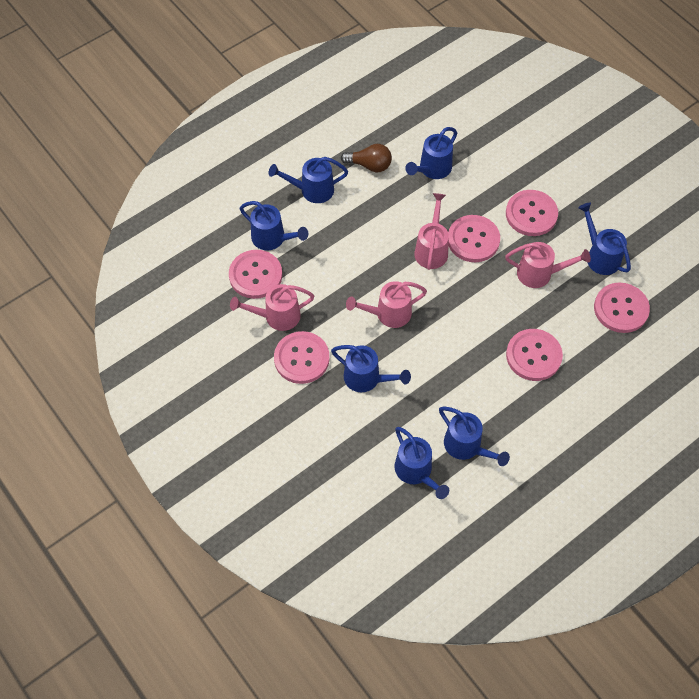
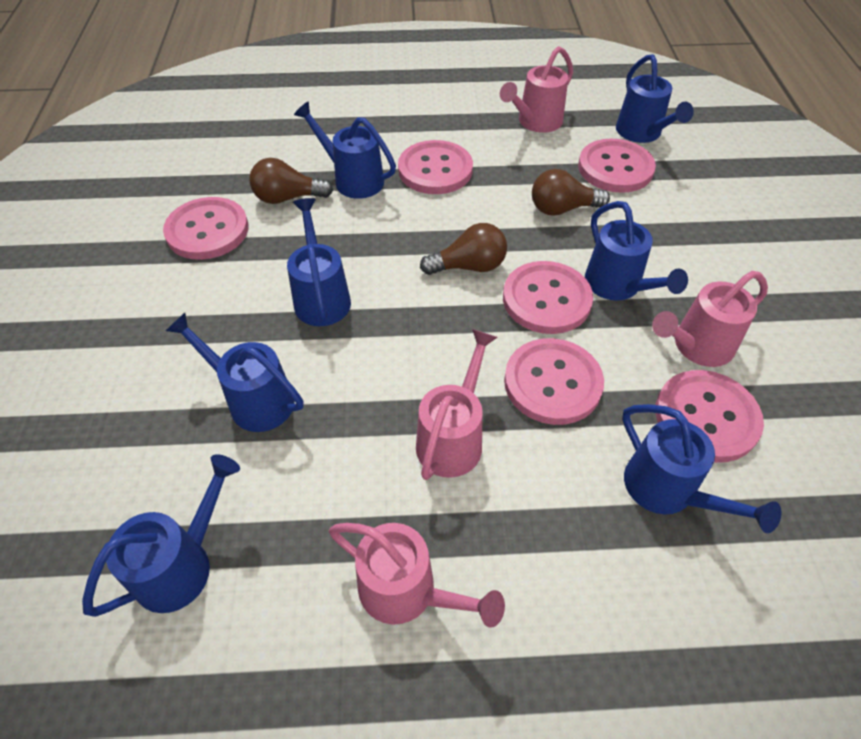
brown light bulb: [341,144,392,172] = 1 -> [249,158,333,204] [420,223,507,275] [532,169,610,216] = 3

